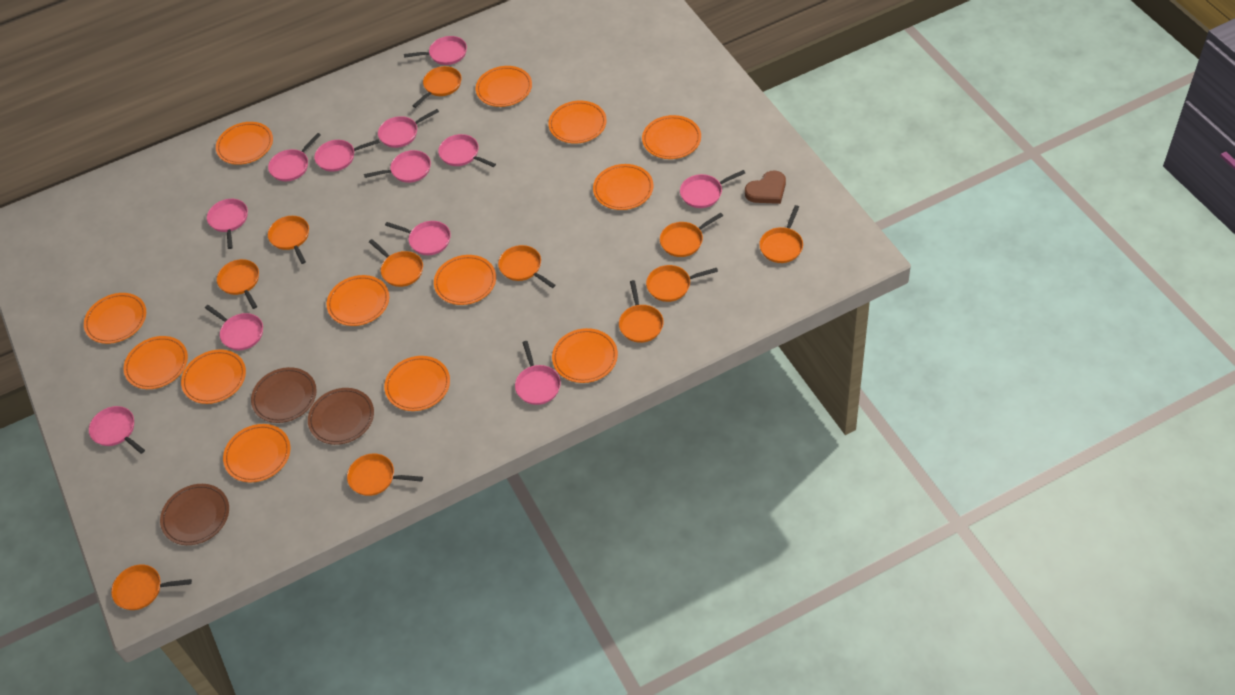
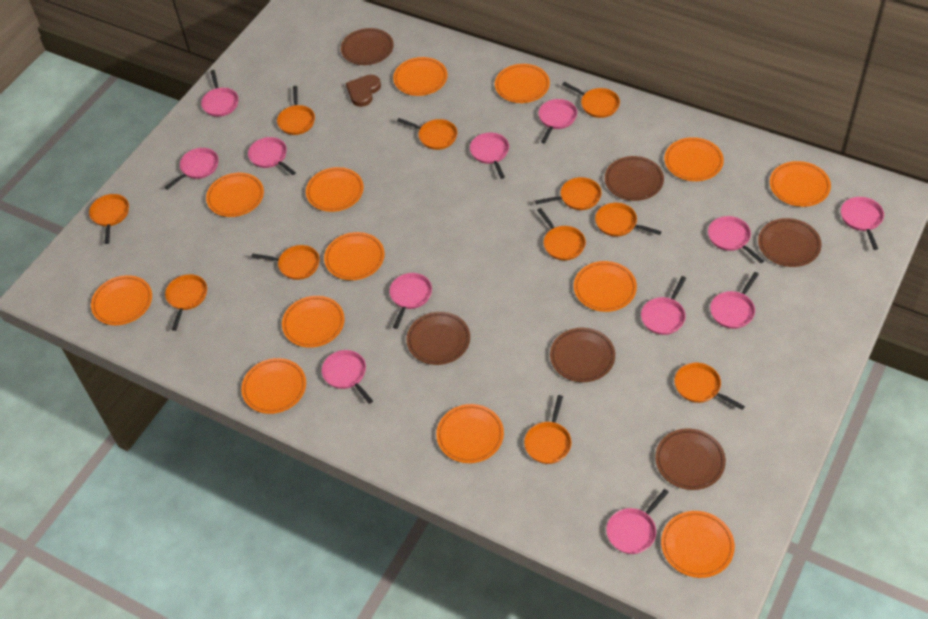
brown plate: [160,484,229,545] [251,367,317,423] [308,388,374,445] = 3 -> [341,28,394,65] [407,312,470,365] [550,328,615,382] [605,156,664,201] [655,428,726,490] [758,218,822,267] = 6

